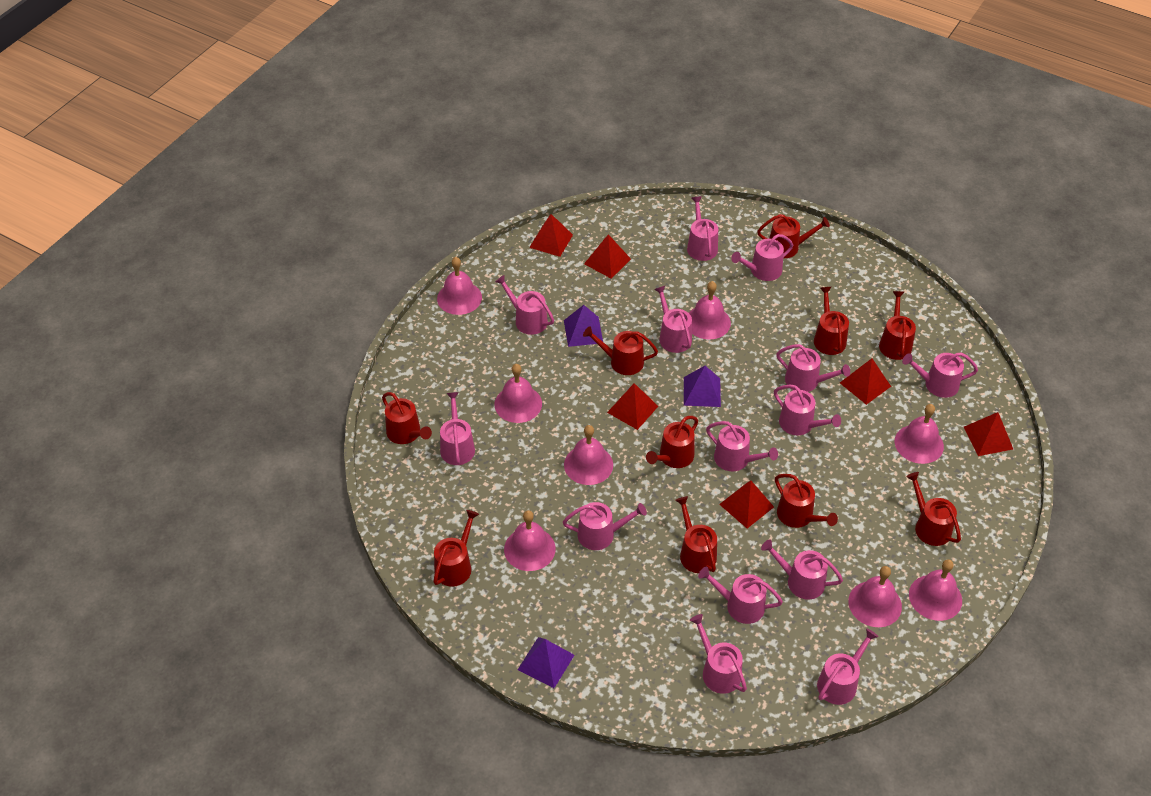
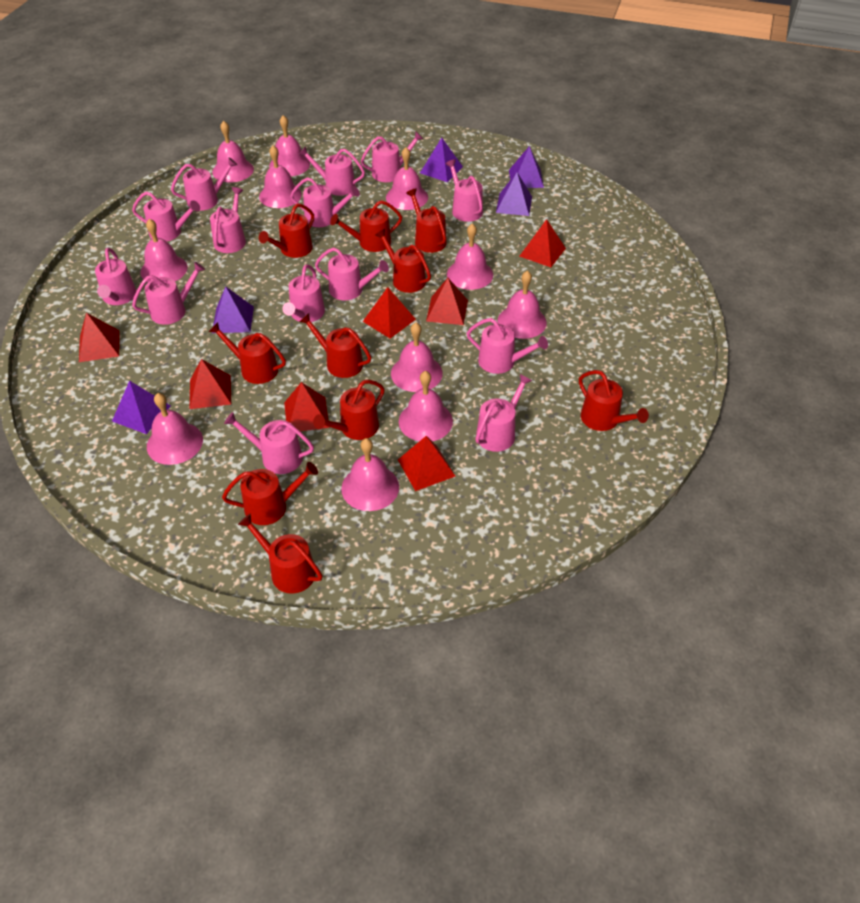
pink bell: [437,257,482,315] [494,364,542,423] [504,510,556,571] [564,425,613,485] [689,281,731,340] [848,566,902,627] [895,404,944,464] [909,559,962,621] = 8 -> [140,219,188,282] [147,393,203,465] [212,121,254,182] [259,146,302,208] [269,115,310,176] [341,438,399,511] [386,147,428,210] [391,322,443,392] [399,371,453,441] [447,223,493,290] [497,270,547,339] = 11
purple pyramid: [518,637,574,688] [564,305,603,347] [684,366,721,407] = 3 -> [112,381,171,434] [212,287,254,333] [420,138,463,182] [496,172,532,216] [509,146,544,188] = 5
red pyramid: [529,214,573,257] [584,234,631,279] [607,383,658,430] [719,480,774,528] [840,358,891,405] [964,412,1013,456] = 6 -> [79,313,119,362] [190,359,231,409] [284,382,330,431] [363,287,416,339] [398,436,455,491] [426,278,468,325] [519,219,566,267] = 7

